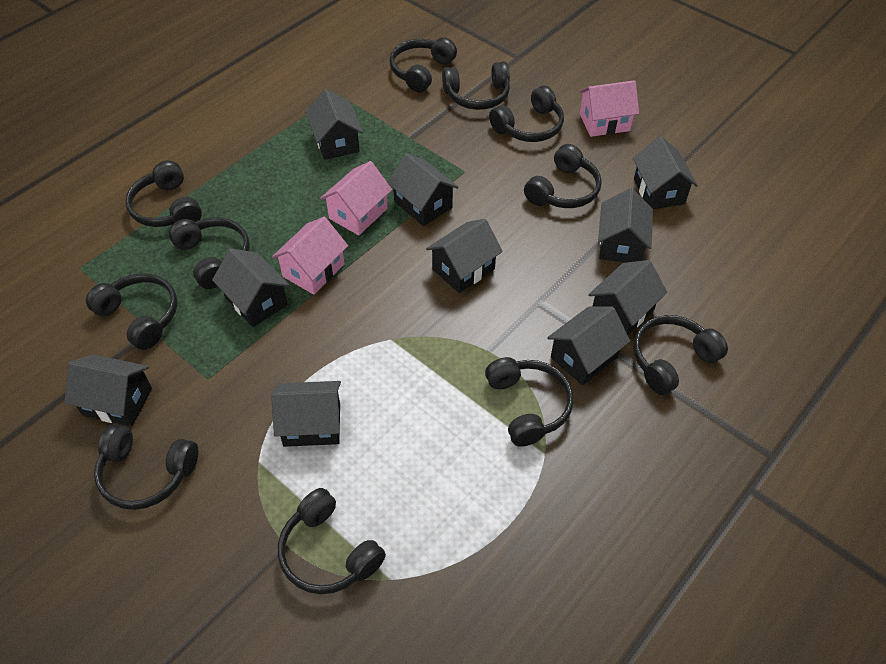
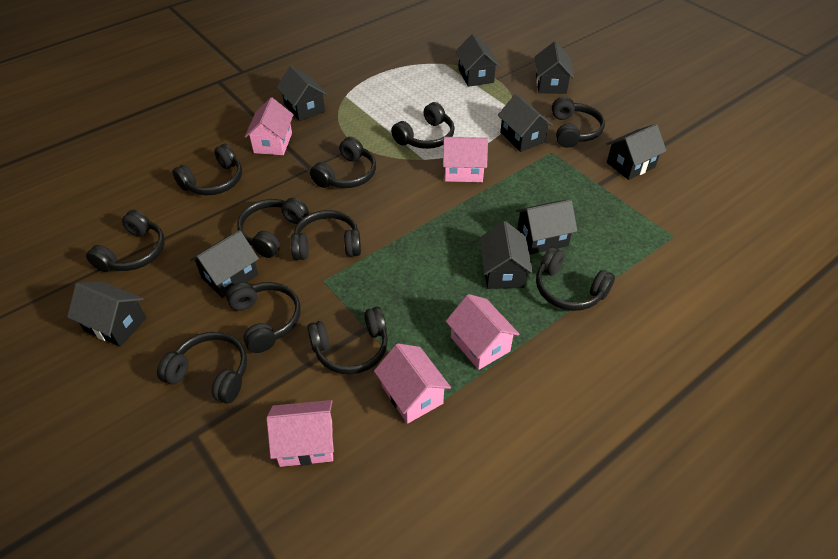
black house: [64,354,152,426] [212,249,290,327] [271,381,341,447] [305,89,363,160] [387,153,459,226] [426,219,503,293] [547,306,630,385] [588,260,667,335] [598,188,653,263] [633,136,698,209] = 10 -> [67,282,146,347] [190,230,259,298] [277,66,327,121] [455,34,500,87] [479,221,533,289] [498,94,553,152] [516,199,577,254] [535,41,574,94] [607,124,667,180] = 9
pink house: [272,217,348,295] [320,161,392,235] [579,80,639,137] = 3 -> [245,98,294,155] [266,400,334,467] [374,343,451,424] [443,137,488,182] [446,294,520,370] = 5

